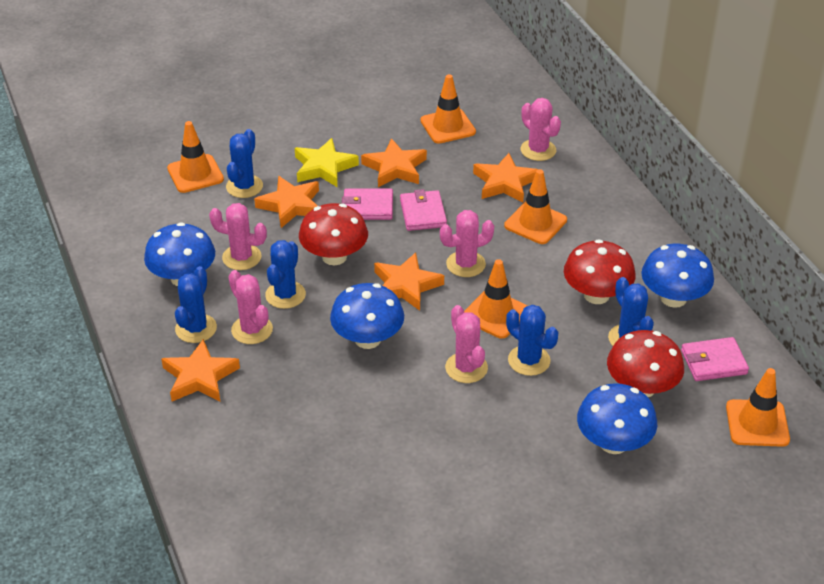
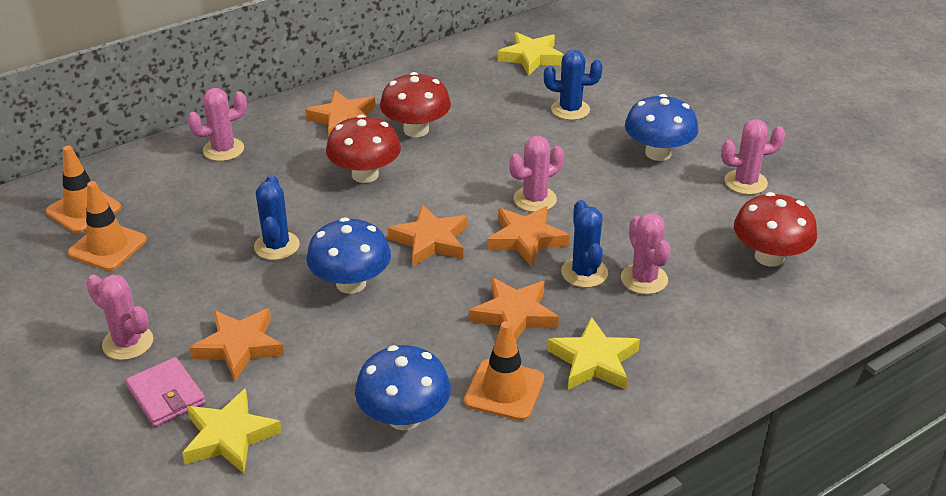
blue cactus: [175,266,217,343] [226,129,263,198] [265,240,306,309] [506,305,559,376] [608,277,654,346] = 5 -> [254,175,300,260] [544,49,603,120] [561,200,608,288] = 3
blue mushroom: [144,222,215,286] [330,283,404,349] [577,383,657,454] [641,244,714,308] = 4 -> [306,217,391,294] [355,345,451,430] [625,94,698,161] = 3
orange traffic cone: [167,121,224,193] [420,74,476,144] [464,259,527,339] [504,169,567,244] [726,368,790,447] = 5 -> [46,146,121,233] [68,181,147,271] [464,321,544,421] = 3
pink wallet: [342,188,393,220] [400,189,447,231] [681,337,749,381] = 3 -> [126,357,206,427] = 1
yellow star: [295,138,359,187] = 1 -> [182,388,282,473] [498,32,564,76] [547,317,640,390] = 3

